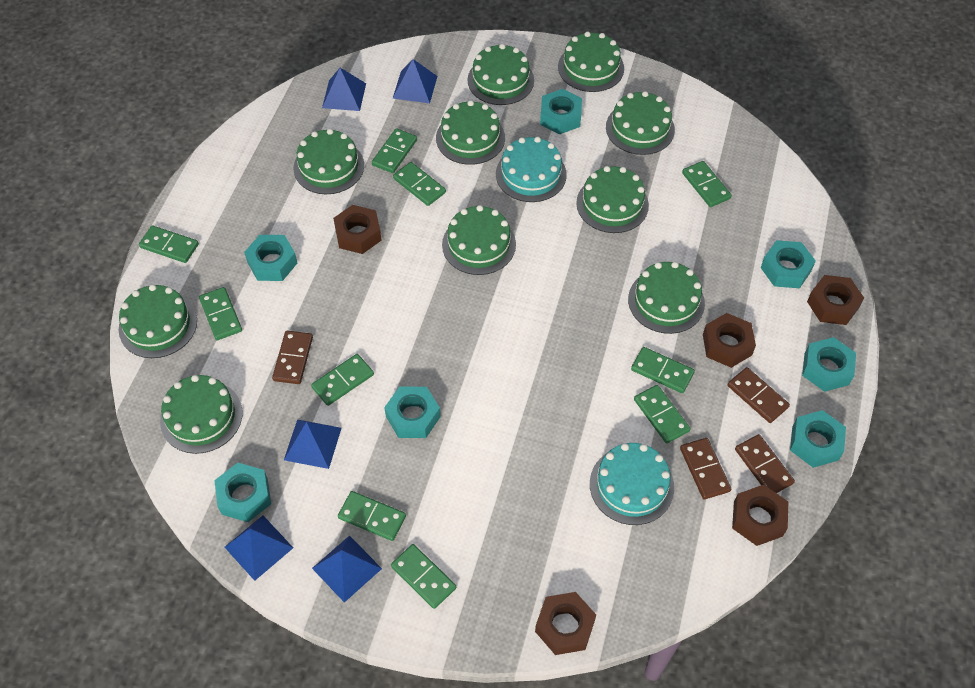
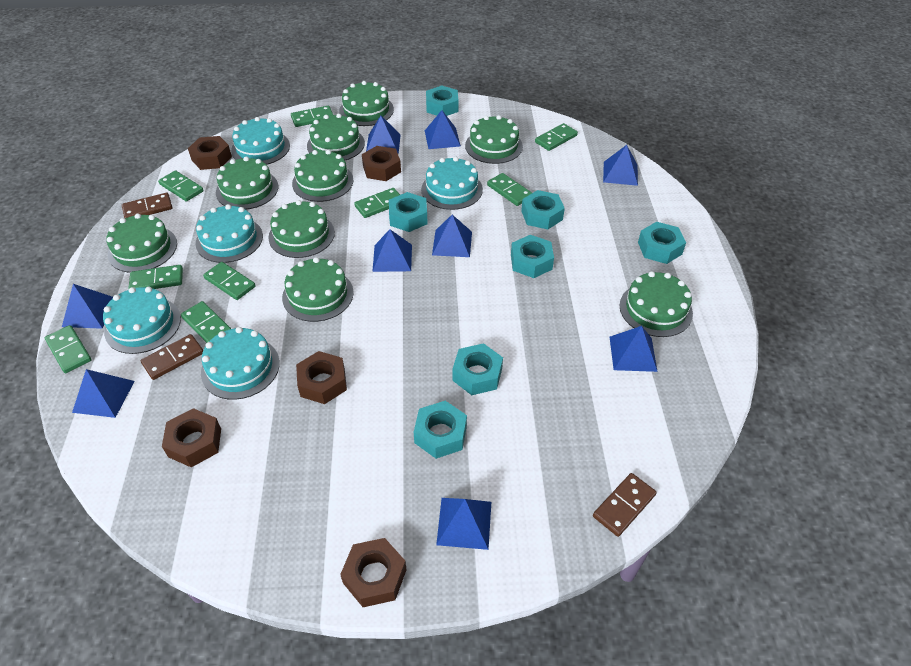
blue pyramid: [225,516,293,581] [284,420,341,469] [312,535,382,603] [322,68,366,111] [393,59,438,103] = 5 -> [62,284,113,329] [72,369,135,418] [366,116,400,154] [372,229,412,272] [425,110,461,149] [432,215,472,257] [436,498,491,550] [603,145,638,186] [610,326,658,372] = 9
brown domino: [272,331,313,384] [680,438,731,500] [727,367,790,423] [735,434,795,493] = 4 -> [122,193,172,218] [140,334,203,380] [593,473,656,537] = 3
green cake: [119,284,197,358] [160,375,243,454] [294,129,364,194] [436,100,505,165] [442,205,516,275] [467,44,534,105] [558,31,624,92] [576,166,649,233] [606,91,675,155] [628,262,705,334] = 10 -> [107,213,177,273] [216,156,278,210] [268,200,335,258] [282,257,354,322] [292,150,353,202] [307,114,365,160] [339,81,394,126] [465,115,523,164] [619,271,693,337] = 9
green domino: [139,226,199,263] [199,287,242,340] [311,354,374,406] [338,491,406,541] [372,128,417,173] [391,544,456,609] [393,162,446,206] [631,347,695,393] [634,385,691,444] [682,161,732,207] = 10 -> [45,325,92,373] [129,265,183,289] [158,170,204,202] [181,301,231,343] [203,262,255,300] [291,106,333,127] [354,188,400,218] [487,173,532,206] [535,123,578,151] = 9
turquoise cake: [496,137,567,202] [590,443,674,525] = 2 -> [103,287,181,354] [196,204,263,263] [201,327,280,400] [231,117,290,165] [421,157,483,210] = 5

